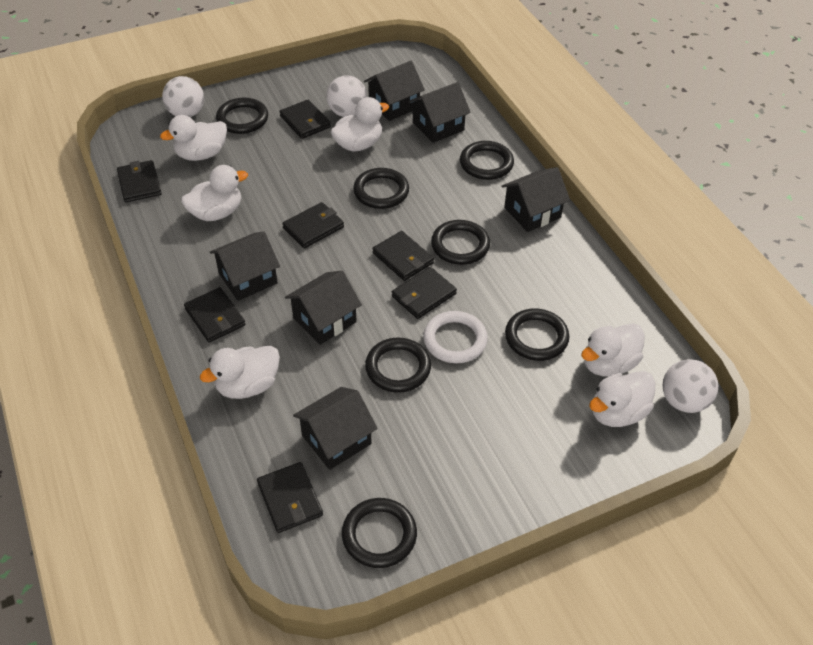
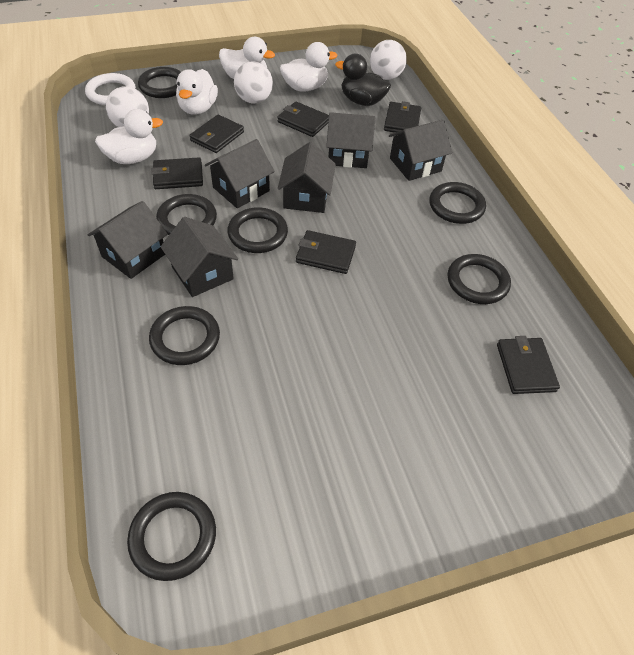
black duck: none = 0 -> [335,54,391,106] = 1
black wallet: [117,160,162,202] [184,287,245,343] [257,462,323,533] [279,100,331,139] [282,202,344,249] [372,231,434,281] [392,267,457,319] = 7 -> [151,157,203,189] [189,114,244,153] [277,102,329,137] [296,230,356,274] [384,101,421,133] [497,336,560,394] = 6
white duck: [160,115,227,161] [181,165,248,221] [200,345,280,399] [330,97,389,152] [581,323,645,377] [589,371,655,427] = 6 -> [95,109,163,164] [176,69,218,115] [219,37,275,79] [280,42,337,92] = 4

